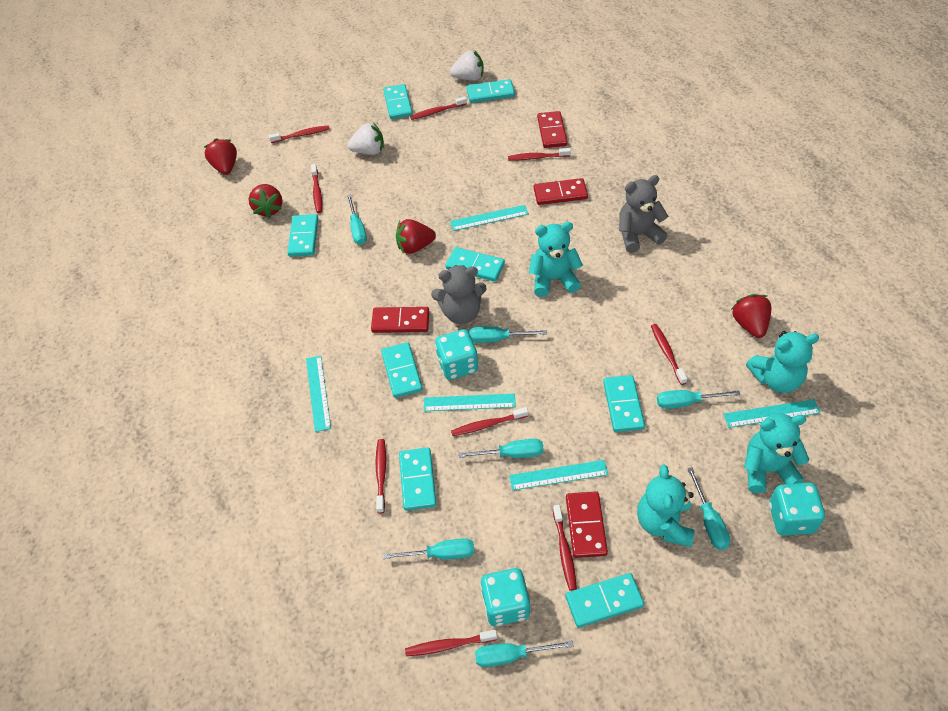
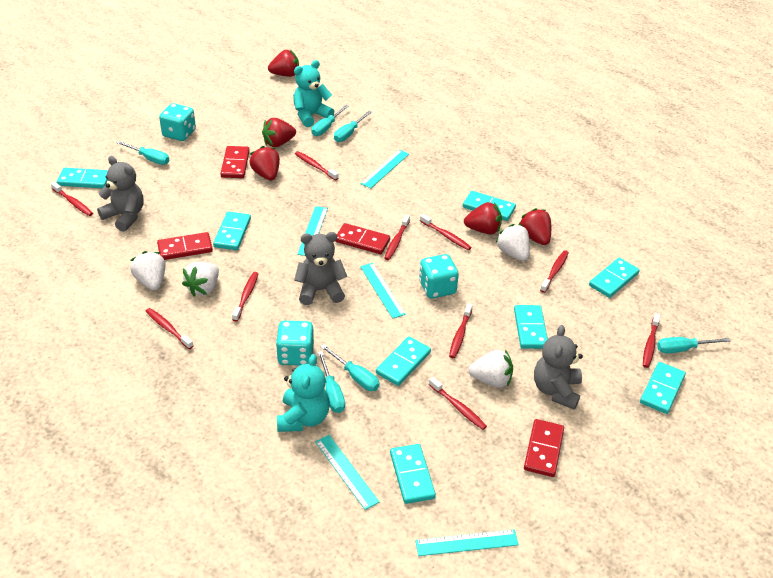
grey teddy bear: [431,265,487,324] [619,175,668,253] = 2 -> [97,156,143,232] [294,232,347,305] [534,325,583,410] = 3
red strawberry: [204,138,237,175] [249,184,282,218] [396,219,436,254] [731,294,771,338] = 4 -> [250,146,280,180] [262,118,296,147] [268,50,299,77] [464,202,502,234] [519,208,551,245] = 5
red toothbrush: [269,125,330,143] [311,164,322,213] [376,439,386,513] [405,630,497,656] [410,96,467,120] [451,407,528,436] [508,148,571,160] [553,505,577,591] [651,324,687,385] = 9 -> [51,182,93,216] [146,308,193,349] [232,272,259,322] [295,151,338,181] [384,215,410,260] [420,214,472,250] [429,377,487,430] [449,303,473,358] [540,250,569,293] [643,313,660,368] = 10
turquoise screwdriver: [347,194,367,245] [383,538,474,559] [458,439,544,458] [469,326,547,343] [475,641,573,667] [657,390,741,409] [687,467,730,550] = 7 -> [116,141,169,165] [312,105,349,136] [318,351,345,413] [320,344,380,391] [334,111,372,142] [657,337,731,353] = 6
turquoise teddy bear: [529,222,583,297] [637,465,695,547] [744,414,810,493] [746,331,820,393] = 4 -> [277,354,330,432] [293,60,334,127] = 2
white strawberry: [347,123,384,155] [450,50,484,81] = 2 -> [130,251,166,291] [182,262,219,296] [468,350,513,388] [495,224,530,261] = 4

